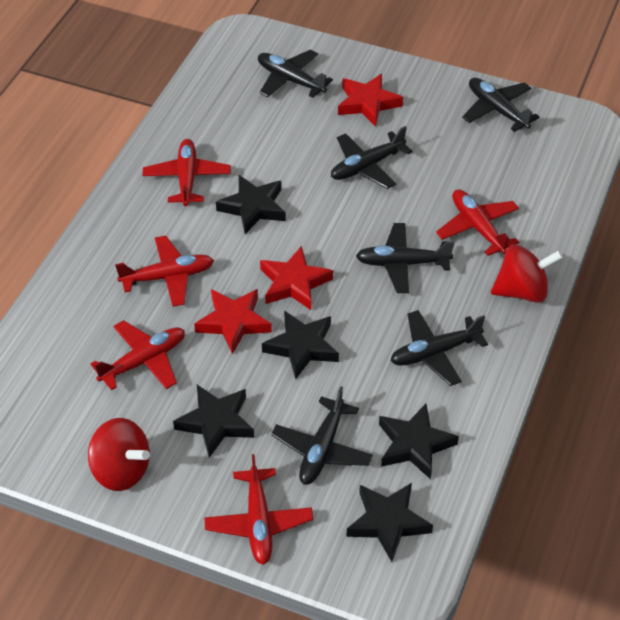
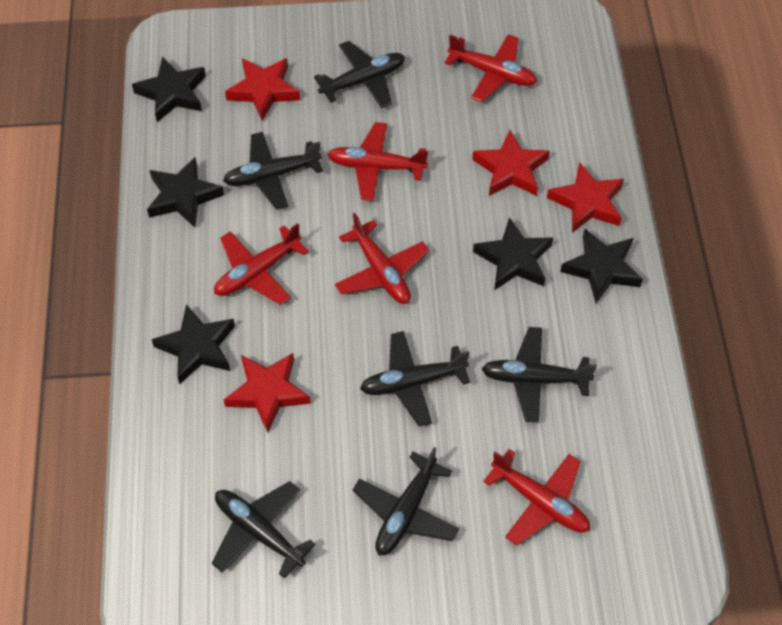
red spinning top: [88,418,150,491] [491,244,563,303] = 2 -> none = 0
red star: [194,289,272,354] [260,246,333,310] [338,74,403,127] = 3 -> [224,353,311,433] [225,58,300,121] [472,130,550,196] [547,162,624,233] = 4

